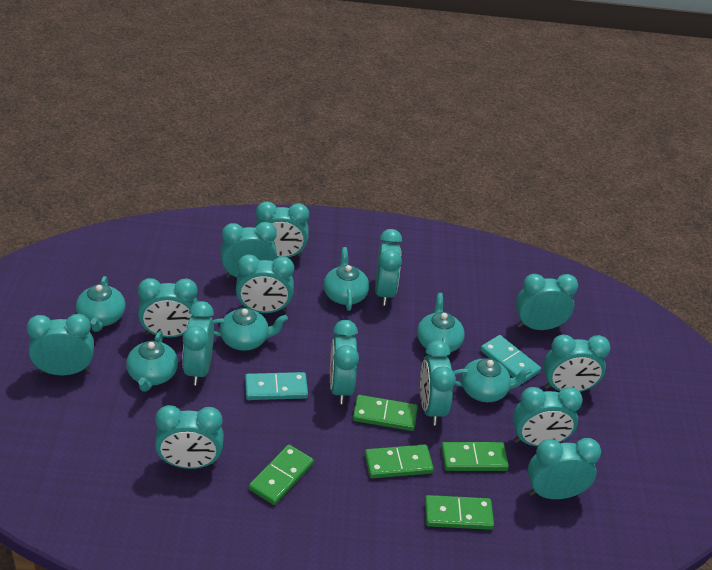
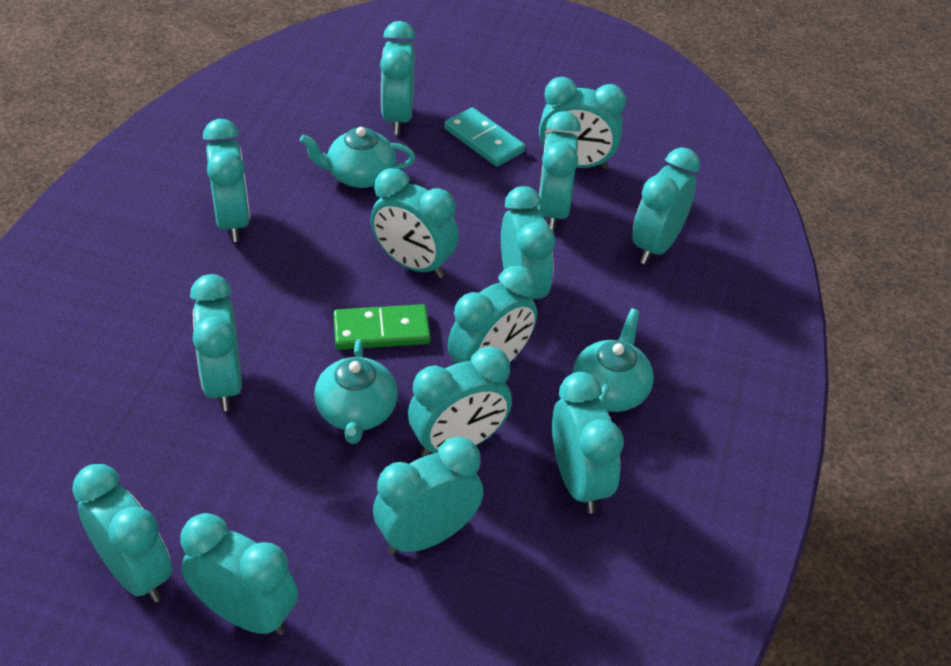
green domino: [249,445,314,505] [353,395,418,431] [365,445,434,478] [425,495,494,530] [441,442,509,471] = 5 -> [333,304,430,350] = 1
turquoise domino: [245,372,308,400] [480,335,541,384] = 2 -> [444,107,525,167] = 1
turquoise teapot: [76,276,125,332] [126,331,178,392] [213,308,288,351] [324,247,369,311] [417,293,465,353] [453,358,532,402] = 6 -> [300,127,415,188] [314,339,398,444] [573,308,654,412] = 3

